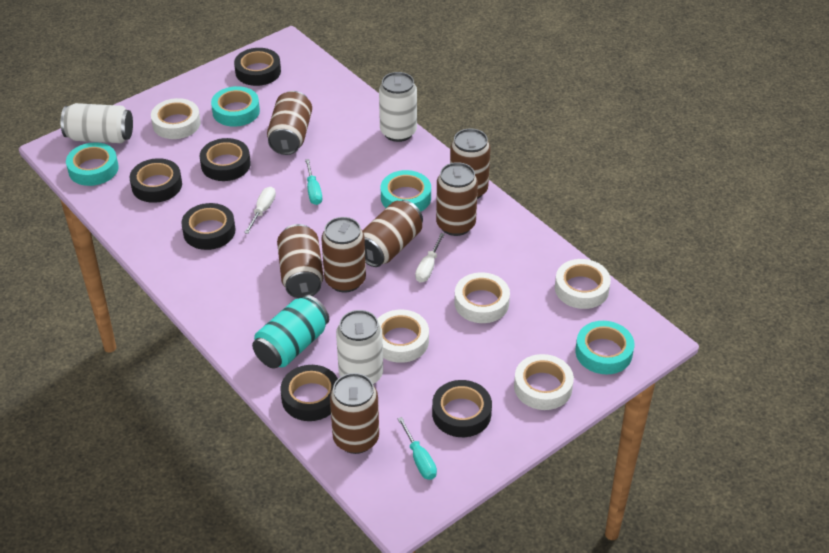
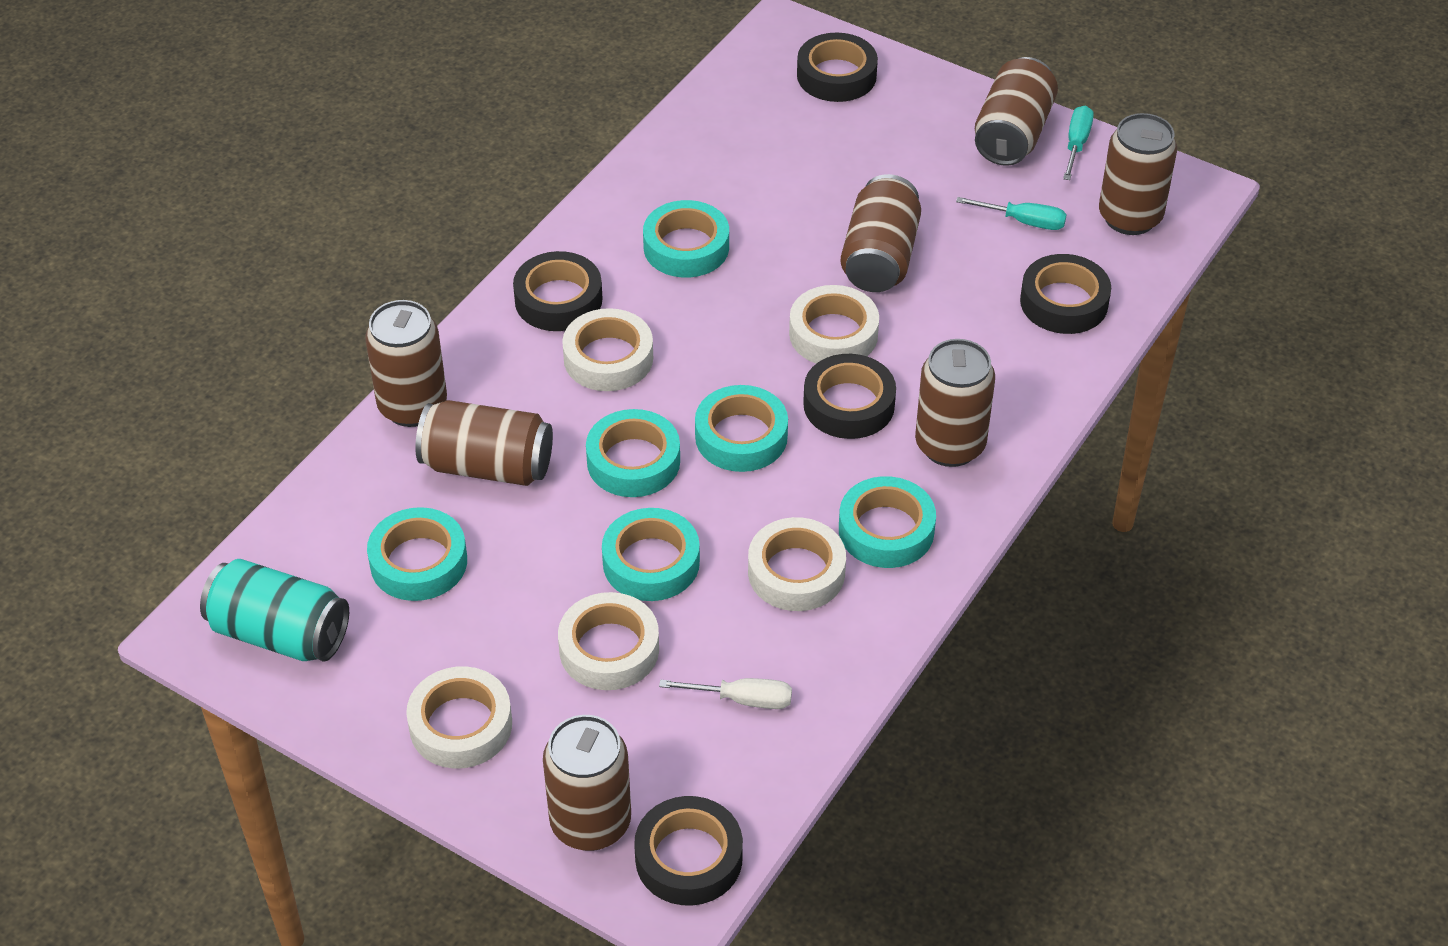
black tape: [130,158,182,203] [181,203,236,250] [200,138,251,181] [234,48,281,86] [280,365,338,421] [432,380,492,437] = 6 -> [513,251,603,331] [634,796,743,906] [797,32,878,102] [803,354,896,439] [1020,254,1111,334] = 5
turquoise tape: [66,142,119,186] [211,86,260,127] [381,170,431,211] [576,321,634,374] = 4 -> [367,507,467,601] [586,409,680,497] [602,508,700,601] [643,200,729,277] [695,385,788,472] [839,476,936,568] = 6
white can: [61,103,133,143] [336,310,383,385] [379,72,417,142] = 3 -> none = 0
white screwdriver: [244,187,276,234] [415,233,445,282] = 2 -> [659,678,792,709] = 1

